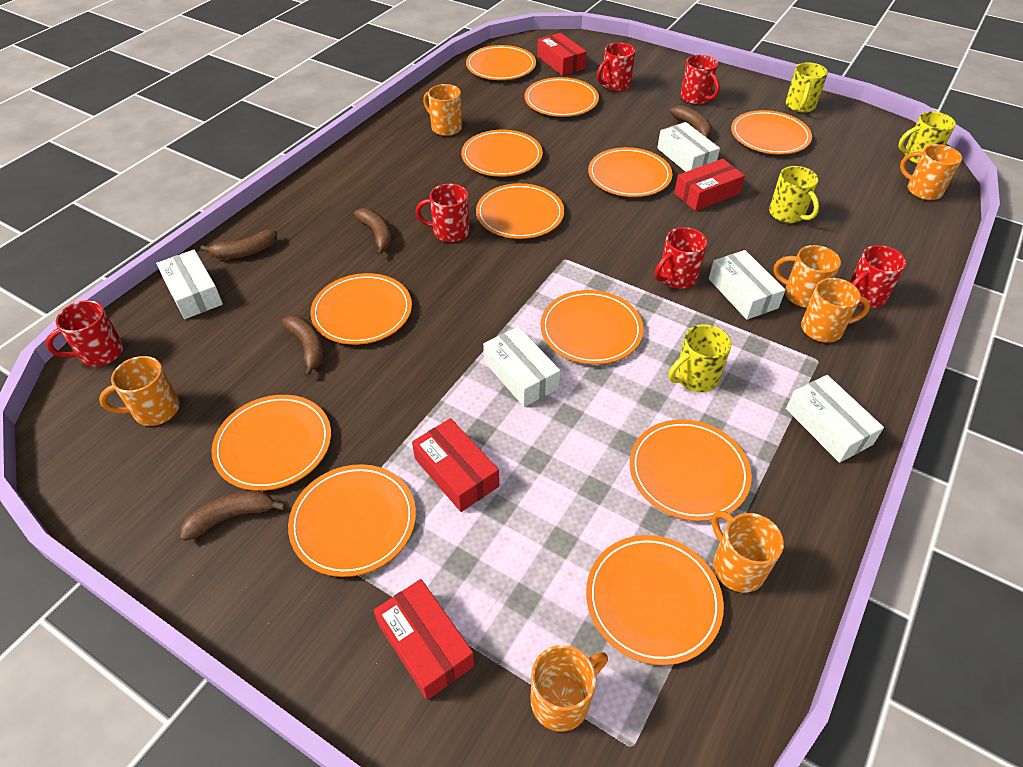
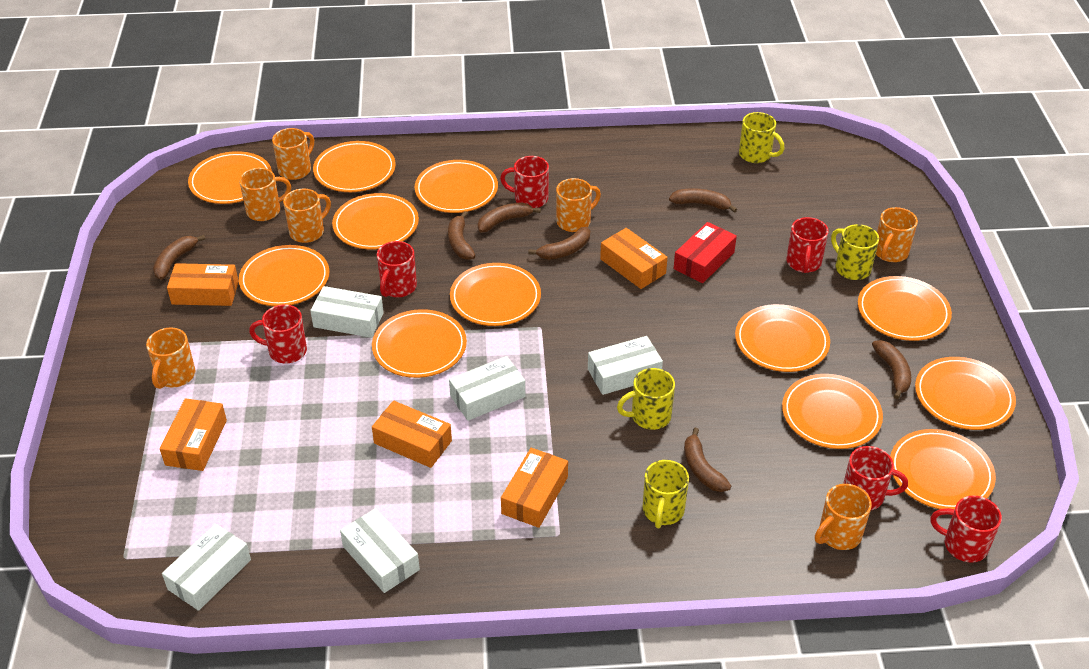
brown banana: [180,491,286,541] [200,230,277,259] [282,316,324,377] [354,208,392,256] [670,105,712,138] = 5 -> [153,235,205,280] [448,211,476,260] [478,202,541,232] [529,227,590,260] [669,188,737,213] [684,428,731,492] [872,340,911,399] = 7
orange box: none = 0 -> [160,398,227,471] [167,263,239,306] [372,401,452,468] [501,448,568,528] [600,228,668,289] = 5
red box: [373,579,475,700] [412,418,499,512] [537,33,587,76] [674,159,745,211] = 4 -> [674,222,737,283] = 1

